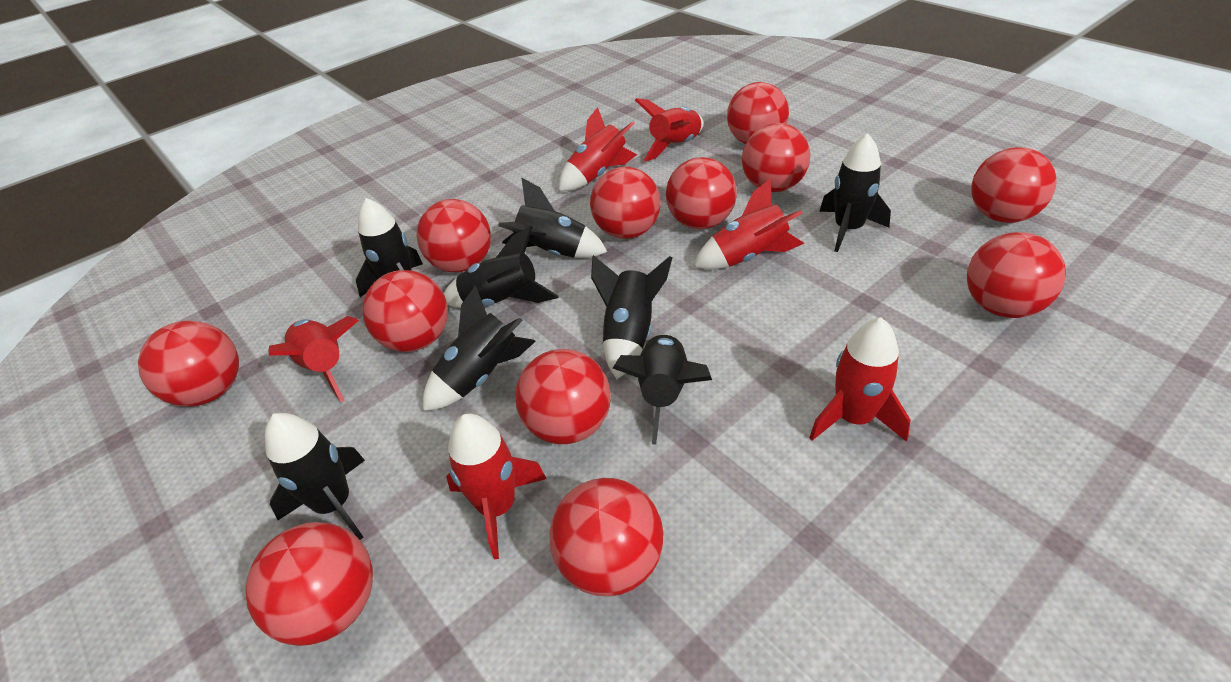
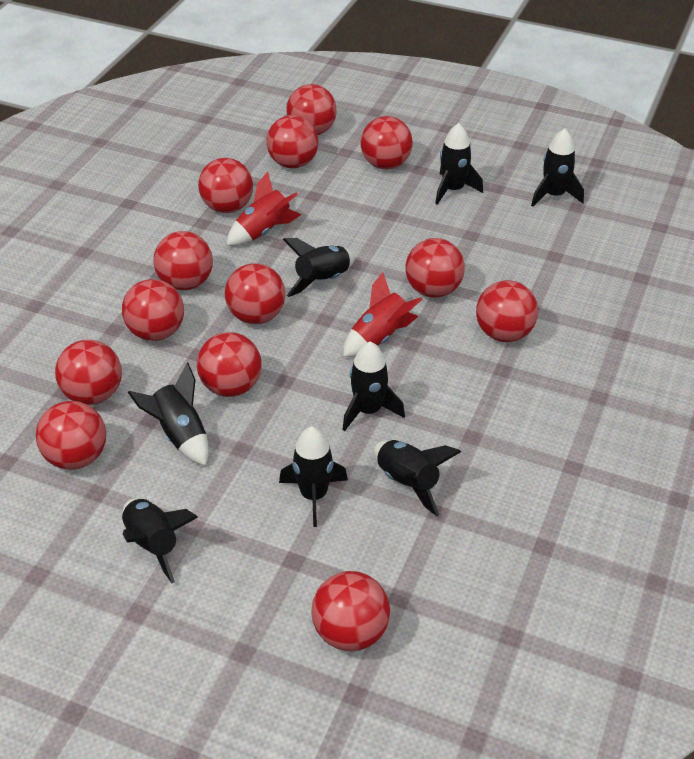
red ball: [138,321,239,406] [245,522,373,646] [362,270,448,352] [416,199,491,272] [515,349,611,444] [549,478,664,597] [590,167,661,239] [666,157,737,229] [727,82,789,144] [742,123,810,192] [967,232,1066,318] [971,147,1057,223] = 12 -> [36,401,106,470] [55,340,122,405] [122,279,184,341] [154,231,213,290] [197,332,262,397] [198,158,253,213] [225,263,286,324] [266,115,319,168] [286,84,337,135] [311,571,390,651] [360,116,413,169] [405,238,465,298] [476,280,538,342] = 13
red rocket: [269,316,359,402] [446,413,547,559] [559,107,638,191] [635,98,704,161] [694,179,804,270] [809,317,911,442] = 6 -> [226,172,301,246] [343,272,423,357] = 2

